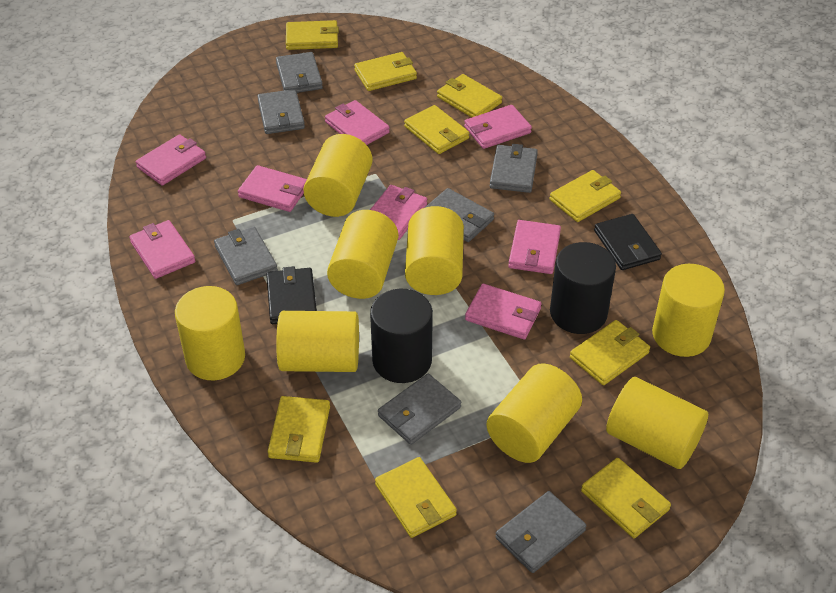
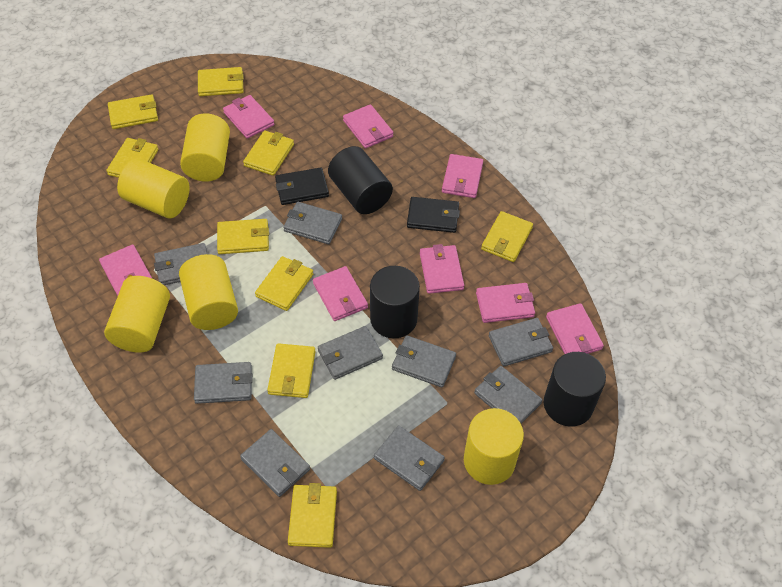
black cylinder: [370,289,433,383] [550,242,616,334] = 2 -> [328,146,393,214] [370,266,420,338] [544,352,606,427] = 3
grey wallet: [214,227,278,285] [257,89,305,134] [276,52,323,93] [378,374,461,445] [424,188,494,242] [490,144,538,193] [495,491,586,573] = 7 -> [154,243,207,285] [194,362,252,404] [240,429,310,497] [283,202,342,244] [318,326,383,380] [374,426,445,491] [392,335,456,387] [474,366,543,424] [489,318,553,366] = 9
yellow cylinder: [175,286,245,380] [276,311,359,372] [303,134,373,217] [327,210,398,299] [405,206,464,295] [486,363,582,463] [606,377,708,469] [652,264,725,357] = 8 -> [104,276,170,353] [117,158,190,218] [179,254,238,330] [180,113,230,182] [464,408,524,485] = 5

